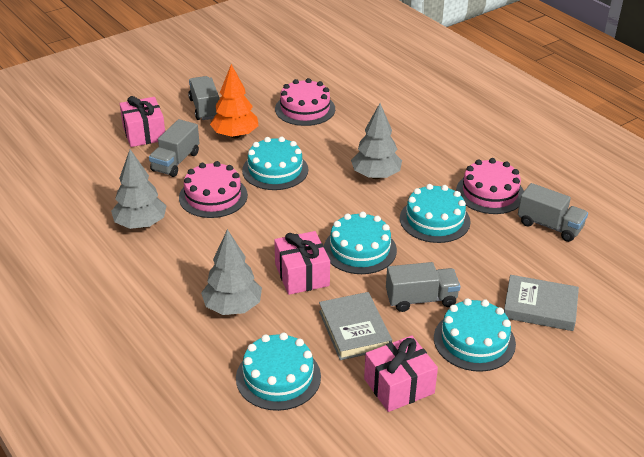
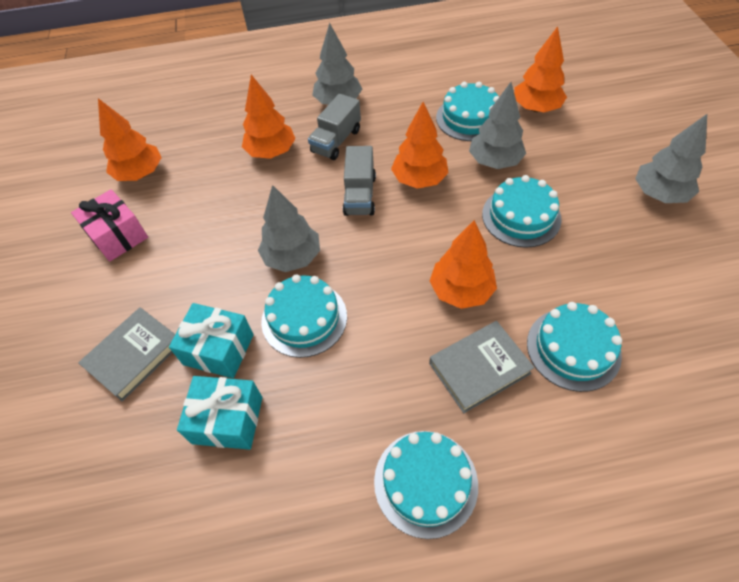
grey tree: [111,149,166,229] [201,229,262,315] [351,103,402,179] = 3 -> [258,185,320,272] [312,23,362,105] [469,82,526,169] [635,114,707,203] = 4
grey truck: [149,119,199,177] [188,76,219,120] [386,262,460,312] [518,183,588,242] = 4 -> [308,93,361,160] [343,146,376,216] = 2
orange tree: [210,64,259,138] = 1 -> [98,98,162,181] [242,75,296,159] [391,102,449,189] [430,220,497,309] [514,26,567,112] = 5
pink cake: [179,161,248,218] [275,78,335,126] [456,158,524,214] = 3 -> none = 0
pink gift: [120,96,165,147] [274,231,330,295] [364,335,438,412] = 3 -> [71,189,148,262] = 1
turquoise gift: none = 0 -> [169,303,254,378] [177,376,263,450] = 2

